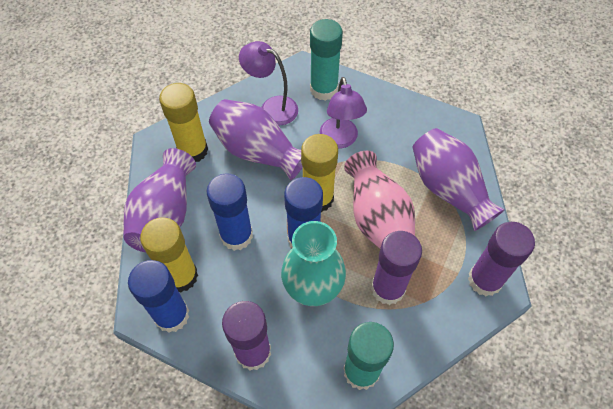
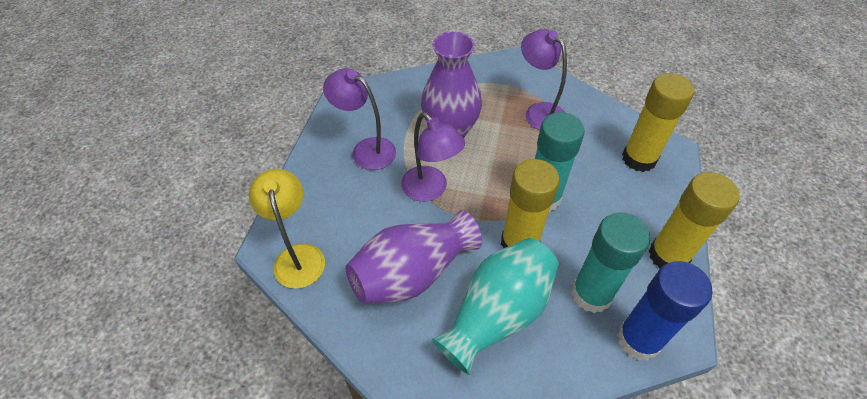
blue glue stick: [128,260,189,333] [207,173,253,251] [284,177,323,248] = 3 -> [617,261,713,361] = 1
pink vase: [344,151,415,248] = 1 -> none = 0
purple glue stick: [222,301,271,371] [371,231,422,305] [468,222,535,296] = 3 -> none = 0
purple lamp: [239,41,298,125] [320,77,367,148] = 2 -> [323,68,396,170] [401,112,465,202] [521,29,567,130] = 3
purple vase: [123,148,196,252] [209,99,303,180] [412,128,505,231] = 3 -> [345,210,482,304] [421,32,482,138] = 2
yellow lamp: none = 0 -> [249,169,325,289] = 1

